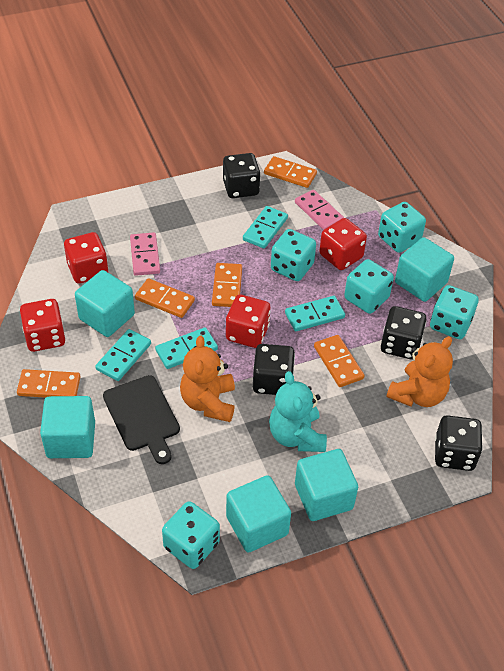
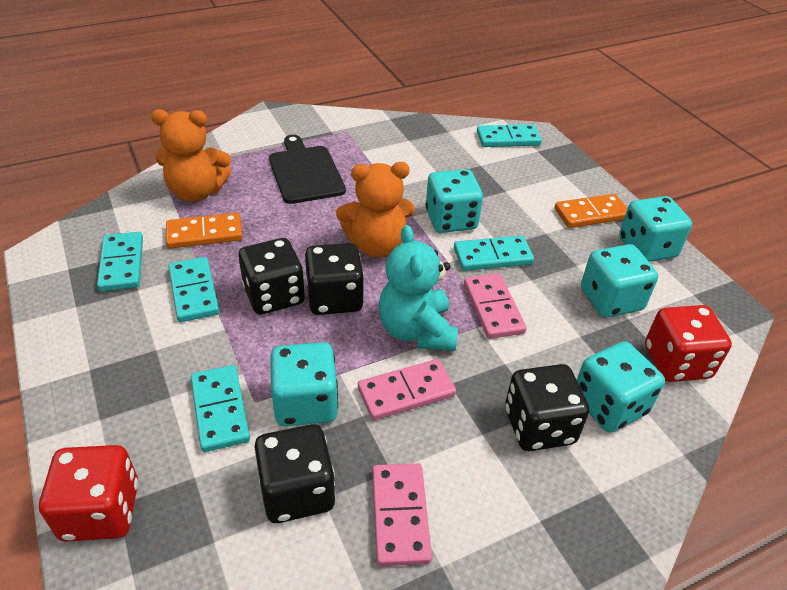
orange domino: [17,369,80,398] [135,278,195,318] [212,263,242,307] [264,156,317,188] [314,335,364,387] = 5 -> [166,213,243,249] [554,194,628,228] = 2
pink domino: [130,232,160,276] [295,190,344,230] = 2 -> [358,359,456,420] [372,463,432,566] [464,273,527,339] = 3
red dice: [20,299,66,352] [64,232,108,284] [226,294,271,348] [319,218,367,270] = 4 -> [39,445,138,542] [645,305,732,382] = 2
turquoise cube: [40,396,95,458] [75,270,135,337] [226,475,291,553] [295,449,358,521] [395,237,454,302] = 5 -> none = 0
turquoise domino: [95,329,151,381] [155,327,218,369] [243,206,288,249] [285,296,345,331] = 4 -> [97,232,143,291] [168,257,219,322] [191,365,250,452] [454,236,534,271] [477,124,542,147] = 5

